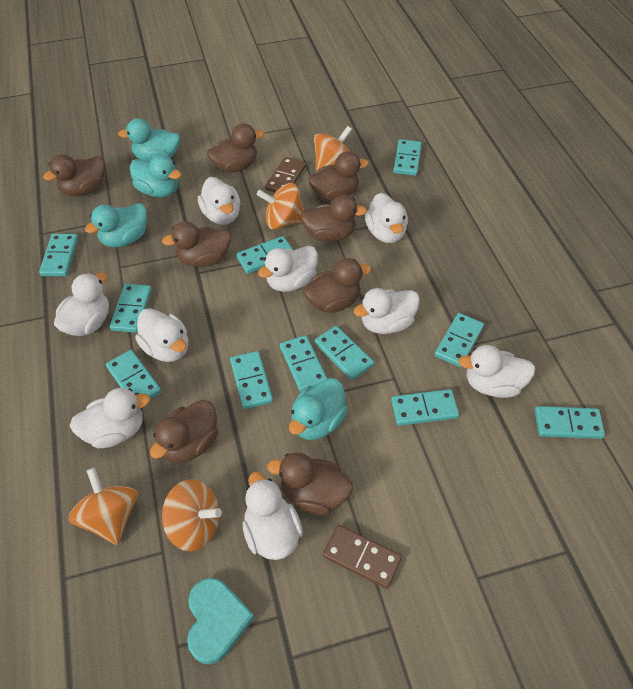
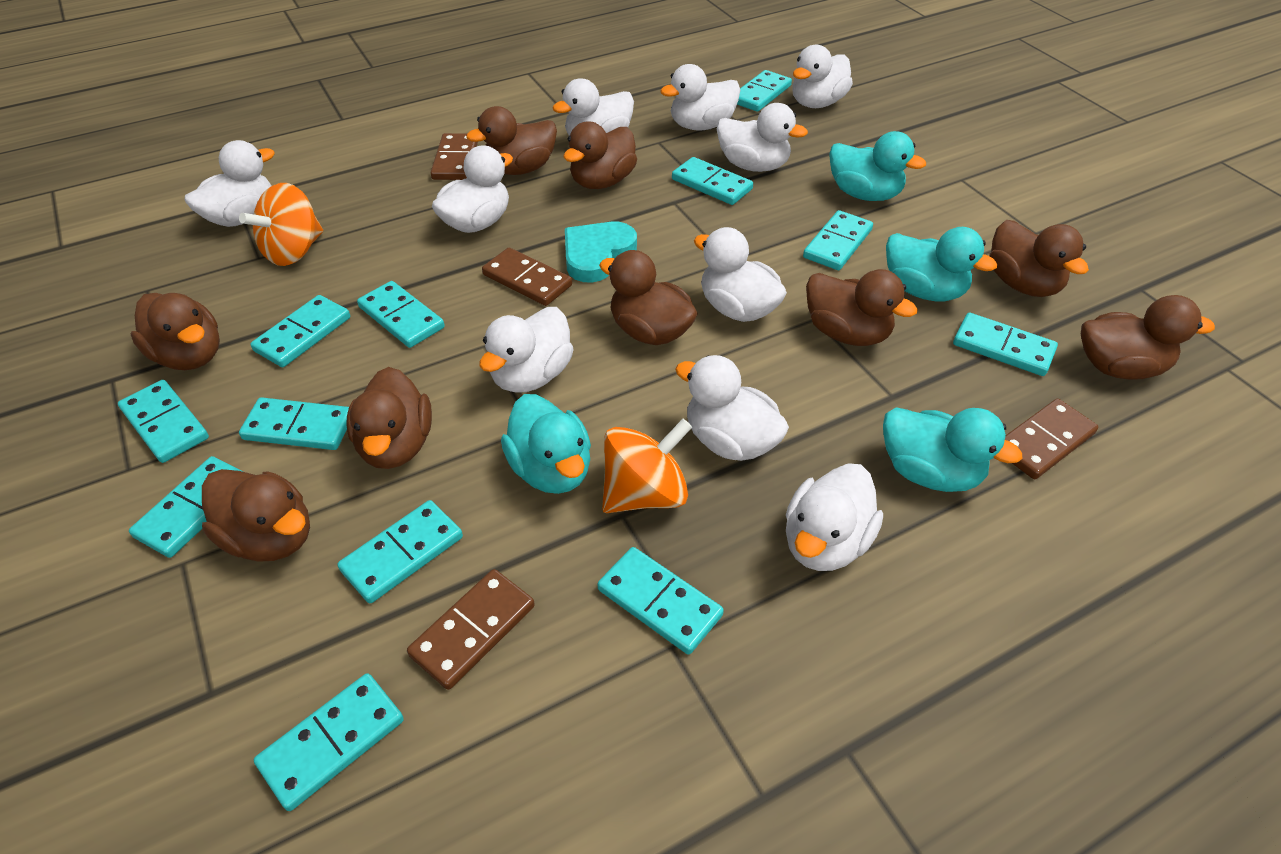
brown domino: [265,157,306,192] [323,525,402,589] = 2 -> [407,569,535,690] [431,133,478,180] [482,248,572,306] [1005,399,1098,479] = 4
brown duck: [43,154,105,196] [150,400,218,463] [162,221,231,267] [207,123,264,173] [267,453,353,515] [300,195,367,242] [303,258,371,313] [308,151,369,201] = 8 -> [130,293,220,370] [202,469,310,562] [346,367,432,469] [466,106,557,175] [563,121,637,189] [599,250,698,345] [806,269,918,346] [990,220,1089,297] [1081,295,1215,380] = 9
orange spinning top: [69,467,138,545] [162,479,222,552] [257,183,304,230] [314,126,352,171] = 4 -> [239,183,323,266] [602,419,692,513] = 2
turquoise domino: [39,234,78,276] [106,350,161,399] [110,284,152,333] [230,351,273,409] [236,236,292,274] [280,335,328,392] [315,326,374,380] [391,389,459,426] [393,139,422,176] [435,313,484,367] [535,406,605,439] = 11 -> [118,380,209,463] [129,456,243,558] [239,397,349,450] [250,295,350,367] [254,673,404,811] [337,500,463,603] [357,281,445,348] [597,547,724,655] [672,157,753,205] [737,70,792,112] [803,210,873,270] [953,313,1058,376] = 12
white duck: [54,273,109,336] [70,388,150,448] [135,308,188,362] [198,177,241,225] [243,472,303,560] [258,246,318,292] [353,288,420,334] [365,193,408,243] [458,345,536,398] = 9 -> [185,140,275,227] [432,145,513,233] [479,307,574,393] [552,78,634,136] [660,64,740,131] [675,355,789,461] [694,227,787,322] [717,103,808,172] [786,463,883,571] [792,45,853,108] = 10

